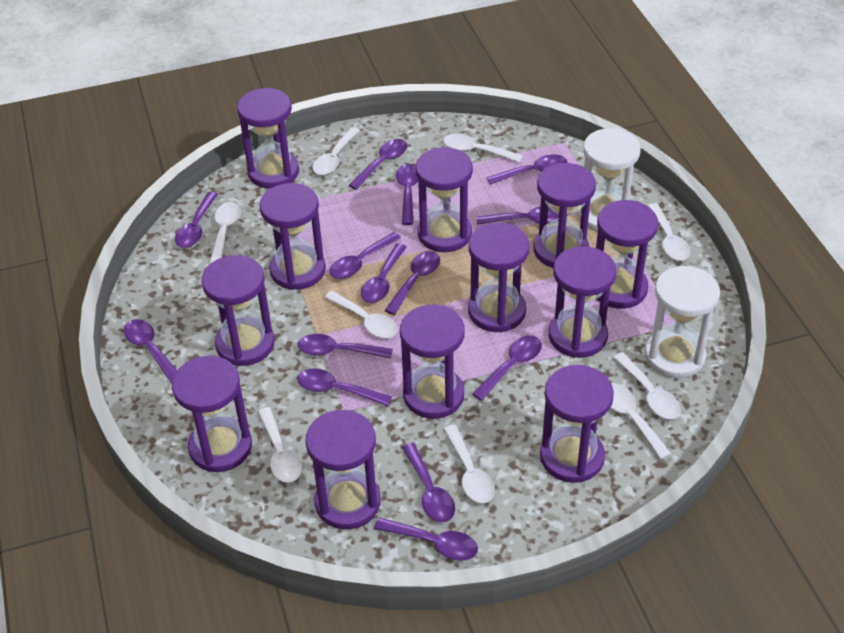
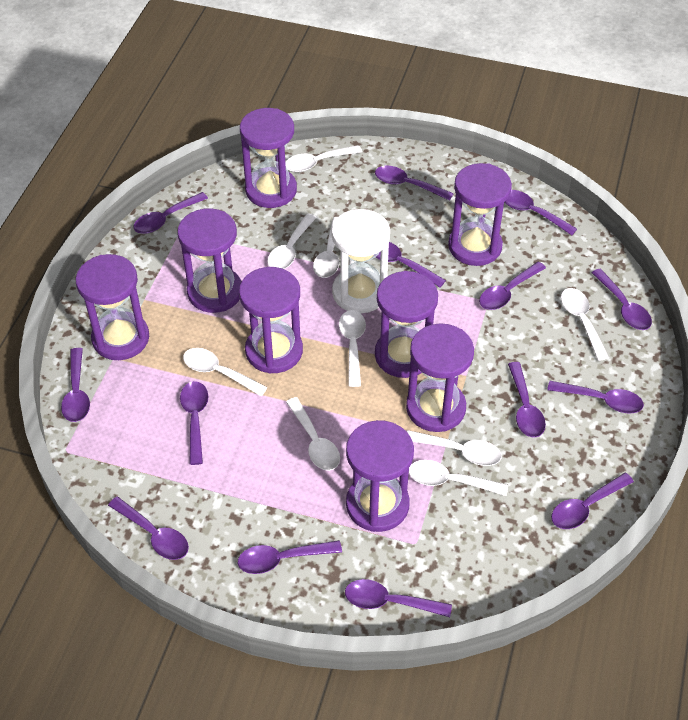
purple hourglass: [172,356,252,472] [201,255,275,366] [237,88,299,189] [259,183,326,290] [305,410,381,529] [400,305,465,419] [415,147,473,252] [468,223,530,332] [533,163,596,268] [540,365,614,483] [549,246,616,358] [596,200,658,309] = 12 -> [76,254,149,360] [177,208,241,313] [239,267,303,373] [240,108,297,208] [346,420,414,532] [375,271,438,378] [406,323,474,432] [448,163,512,266] = 8
white hourglass: [577,128,641,231] [645,266,720,378] = 2 -> [331,209,390,313] = 1

